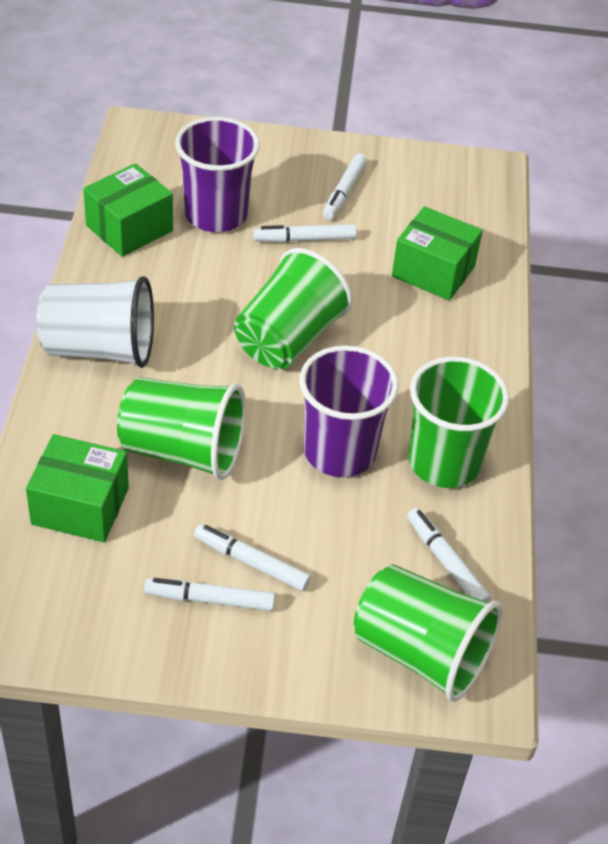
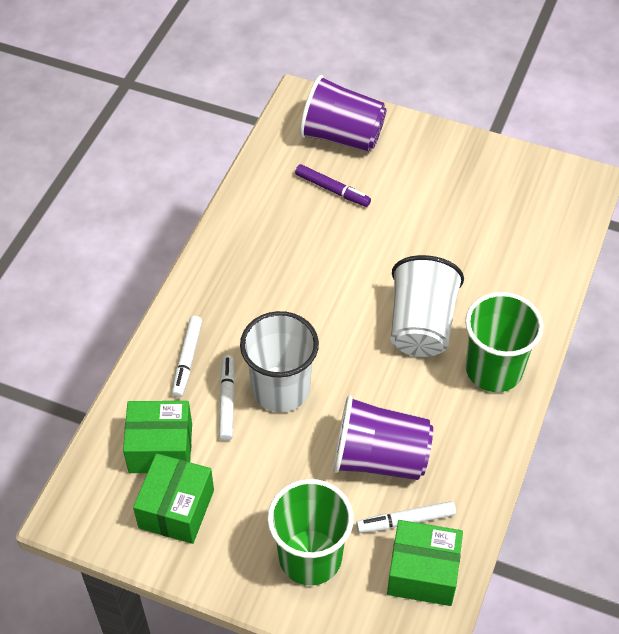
green cup: [117,377,246,480] [234,248,353,369] [354,564,503,702] [408,357,509,488] = 4 -> [267,479,354,585] [465,292,544,392] = 2
purple marker: none = 0 -> [295,164,371,207] = 1
white cup: [36,276,154,368] = 1 -> [240,311,319,412] [390,255,464,357] = 2
white marker: [144,578,275,611] [194,524,311,591] [254,224,357,242] [323,153,367,220] [407,508,491,602] = 5 -> [172,316,202,398] [219,355,235,441] [356,501,456,533] = 3

